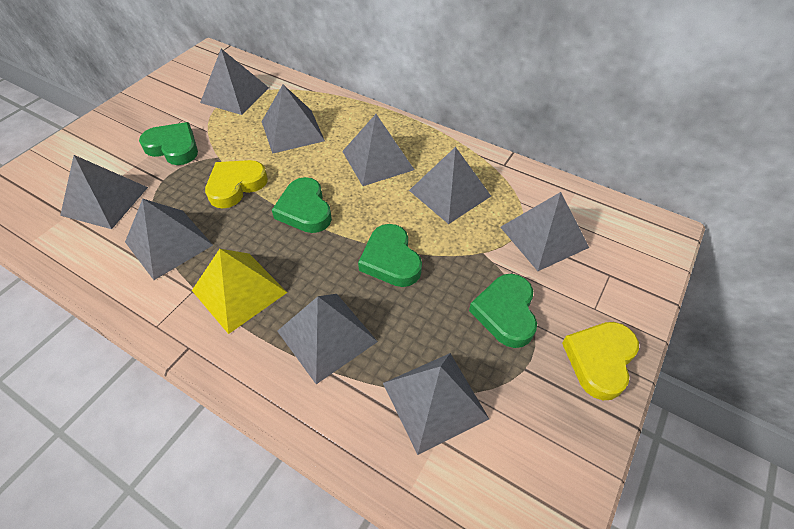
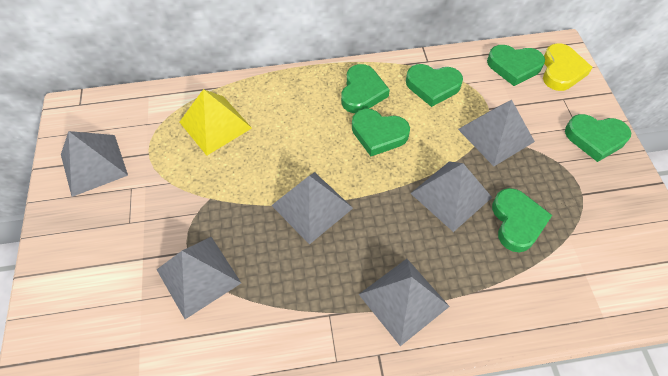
green heart: [139,122,198,165] [272,177,332,233] [358,224,422,287] [469,274,537,348] = 4 -> [341,64,390,113] [352,109,410,156] [406,64,463,107] [487,45,545,86] [492,188,552,252] [565,114,631,162] = 6
grey pyramid: [60,155,148,229] [125,198,213,280] [200,49,269,115] [261,85,325,154] [277,294,378,384] [342,114,414,186] [383,353,489,455] [409,147,491,224] [500,192,589,271] = 9 -> [61,131,128,197] [156,237,241,319] [271,172,353,245] [359,259,450,346] [410,161,492,232] [458,100,535,166] = 6
yellow heart: [205,160,268,209] [562,322,639,400] = 2 -> [543,43,593,91] = 1

